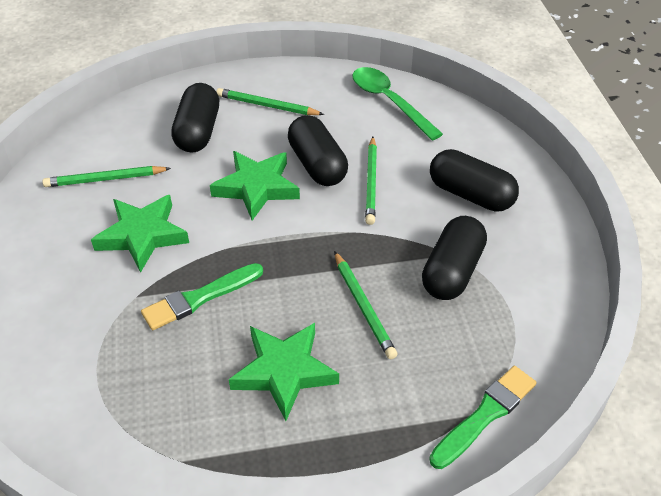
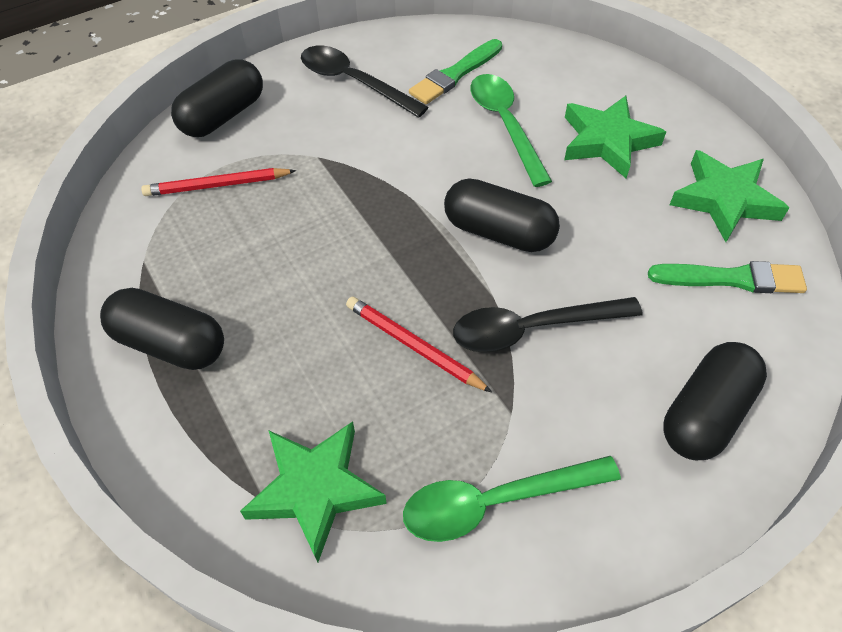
black spoon: none = 0 -> [301,46,429,118] [453,297,643,353] = 2
green pencil: [42,166,171,187] [216,88,324,115] [334,251,397,359] [365,137,377,225] = 4 -> none = 0
green spoon: [353,67,443,141] = 1 -> [403,456,621,542] [470,74,552,187] = 2
red pencil: none = 0 -> [141,168,296,196] [346,297,492,392] = 2

